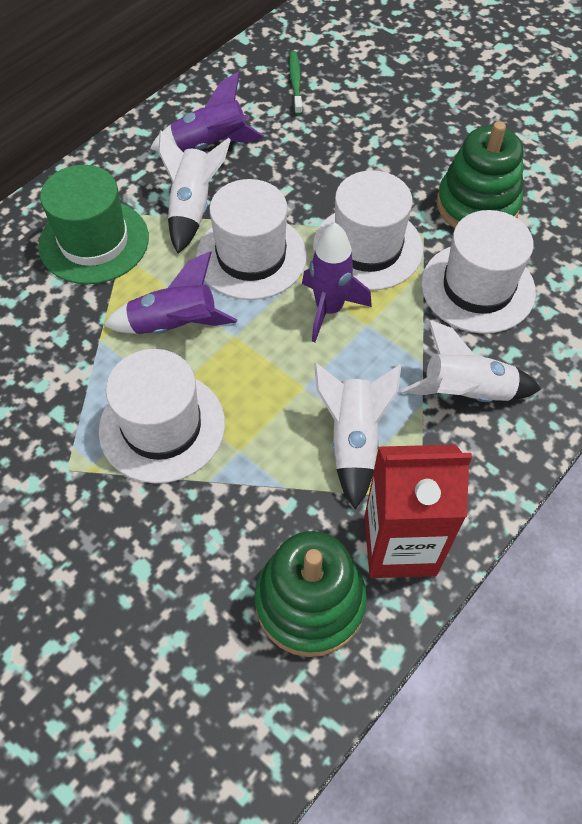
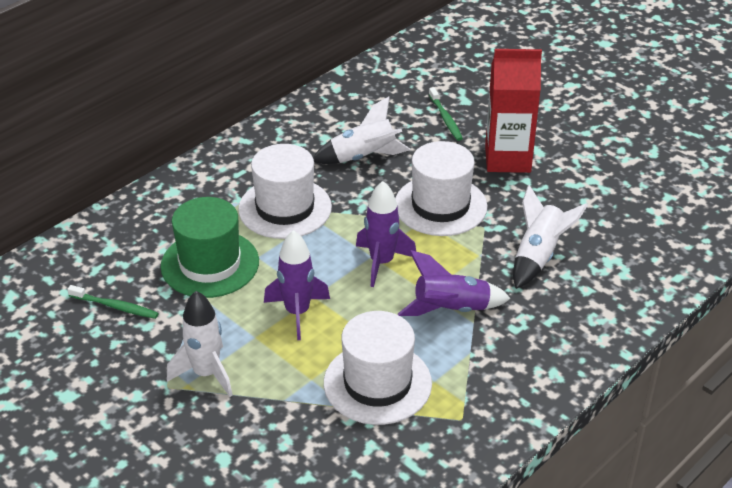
green stacking toy: [255,531,367,657] [437,121,524,228] = 2 -> none = 0
green toothbrush: [289,51,303,115] = 1 -> [67,285,159,319] [429,87,463,141] = 2
white hat: [99,349,225,483] [196,179,307,300] [313,170,423,291] [421,210,536,334] = 4 -> [238,144,332,239] [324,311,432,425] [395,141,488,236] = 3

